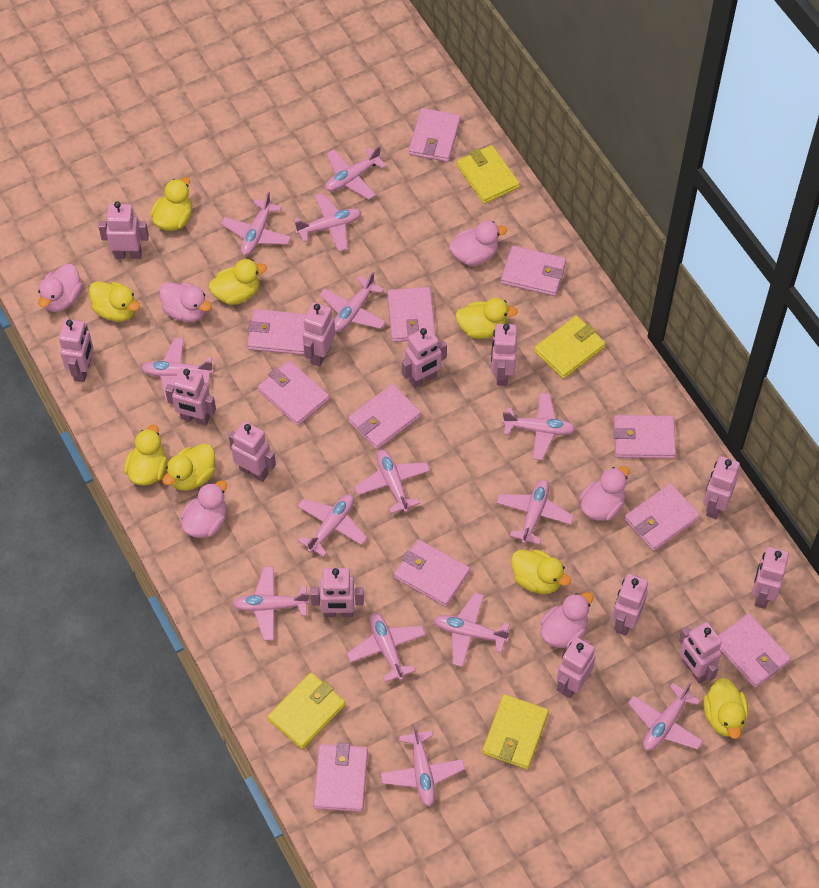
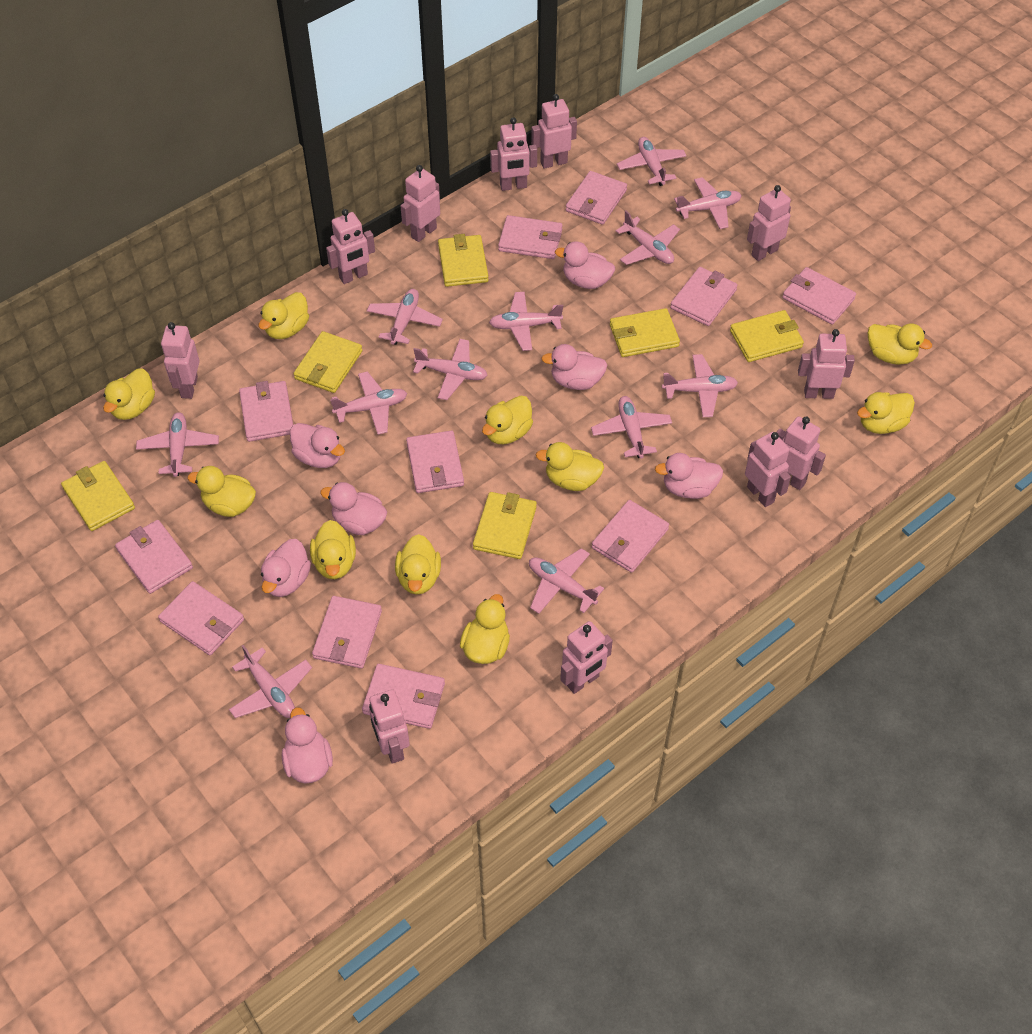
pink duck: [38,264,82,312] [159,282,212,322] [181,480,227,538] [449,221,507,266] [540,592,593,648] [579,466,630,521] = 6 -> [261,539,311,597] [282,707,333,784] [290,423,345,468] [320,482,387,535] [541,344,607,390] [555,241,615,289] [655,453,723,499] = 7
pink plane: [142,338,214,403] [221,192,291,256] [233,566,310,641] [294,193,361,252] [297,495,367,557] [320,272,386,332] [325,145,387,200] [347,613,426,682] [354,450,430,514] [381,724,465,807] [434,593,510,667] [496,479,574,545] [502,393,576,460] [628,682,703,751] = 14 -> [136,412,219,477] [229,645,312,718] [330,371,407,435] [367,289,443,345] [413,339,487,400] [489,292,563,351] [529,548,604,614] [591,396,672,459] [616,211,680,265] [617,137,687,186] [662,354,738,417] [674,177,742,229] = 12
pink robot: [59,319,93,382] [98,201,149,259] [165,368,216,426] [229,422,276,482] [303,302,335,367] [311,568,364,617] [402,327,447,388] [491,324,517,386] [557,637,596,699] [612,574,648,636] [679,622,722,683] [703,456,740,519] [752,547,789,609] = 13 -> [161,322,200,399] [326,209,375,284] [369,689,410,764] [401,165,440,242] [490,117,537,191] [531,94,577,169] [560,621,613,694] [745,432,791,507] [747,185,791,261] [776,416,826,490] [798,329,855,399] = 11
yellow duck: [89,281,140,322] [124,424,167,486] [150,177,192,231] [162,444,215,491] [209,259,267,305] [455,298,518,339] [511,550,571,594] [703,678,748,739] = 8 -> [103,368,155,420] [188,466,256,517] [258,292,309,339] [310,520,356,579] [395,534,441,595] [460,594,510,664] [482,396,533,444] [535,442,604,491] [857,392,915,434] [868,324,932,365] = 10
yellow wallet: [267,672,346,749] [457,145,520,204] [482,694,549,769] [534,316,606,379] = 4 -> [61,461,135,531] [294,331,362,393] [438,234,489,287] [473,492,537,559] [610,308,680,357] [730,310,804,362] = 6

